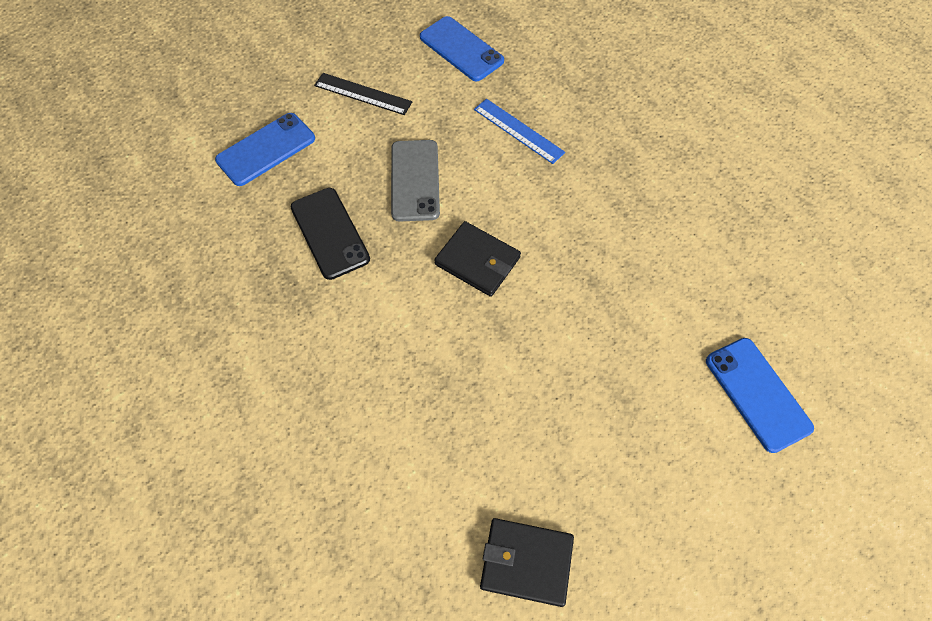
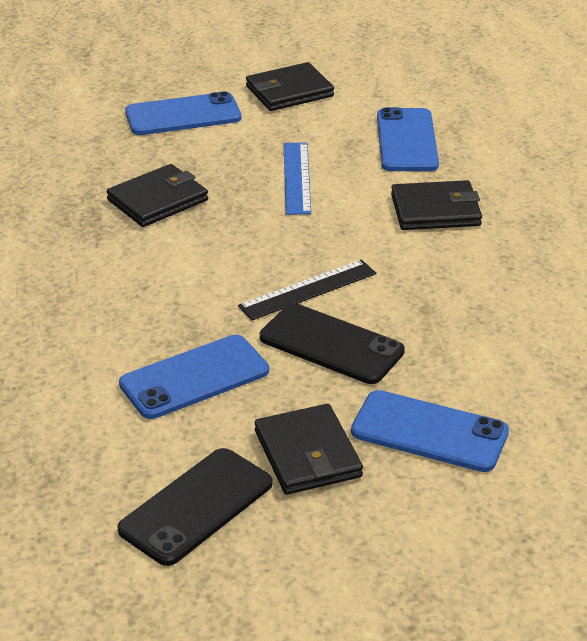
black phone: [291,188,370,280] = 1 -> [117,448,272,566] [260,303,405,384] = 2
black wallet: [434,221,521,297] [480,518,574,607] = 2 -> [106,164,208,227] [246,62,334,111] [255,404,363,495] [391,180,482,230] = 4
blue phone: [215,113,315,186] [420,16,504,81] [706,338,814,453] = 3 -> [119,335,269,419] [125,91,241,135] [351,390,509,472] [377,107,439,171] = 4
grey phone: [391,140,440,222] = 1 -> none = 0

